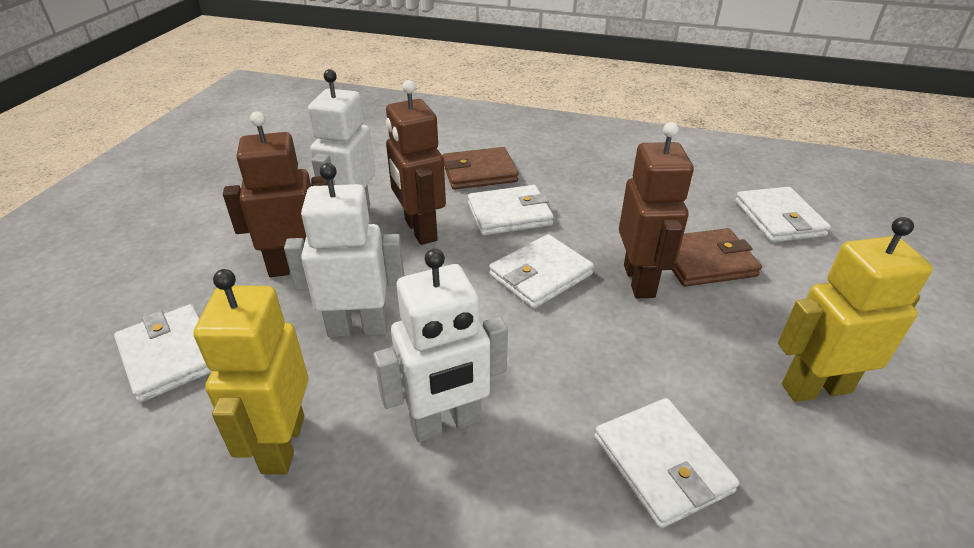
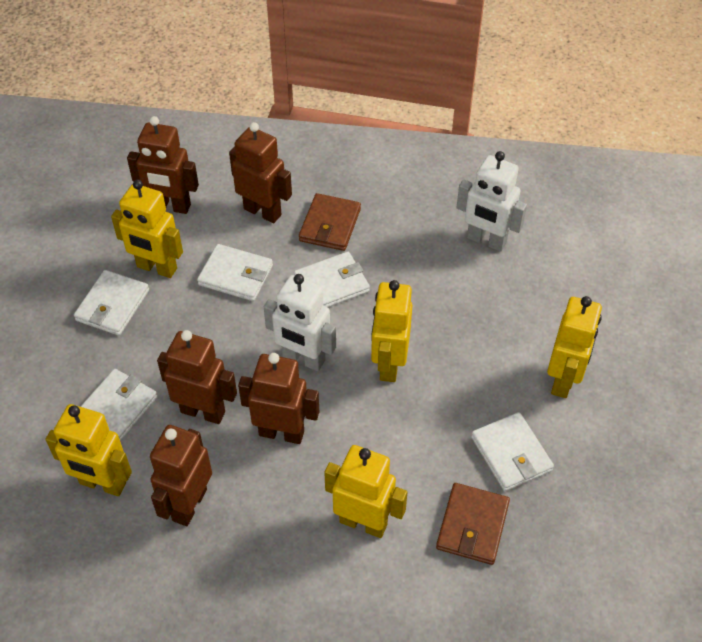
brown robot: [223,111,328,277] [386,80,446,245] [619,122,694,298] = 3 -> [127,116,199,214] [150,425,212,526] [157,330,237,424] [229,122,292,223] [238,353,319,444] = 5
white robot: [284,163,404,337] [308,69,375,208] [373,249,508,442] = 3 -> [264,274,336,371] [456,151,527,252] = 2
yellow robot: [193,269,308,474] [778,217,933,402] = 2 -> [45,404,132,496] [111,180,183,278] [324,445,407,538] [371,280,412,382] [547,296,602,398] = 5

